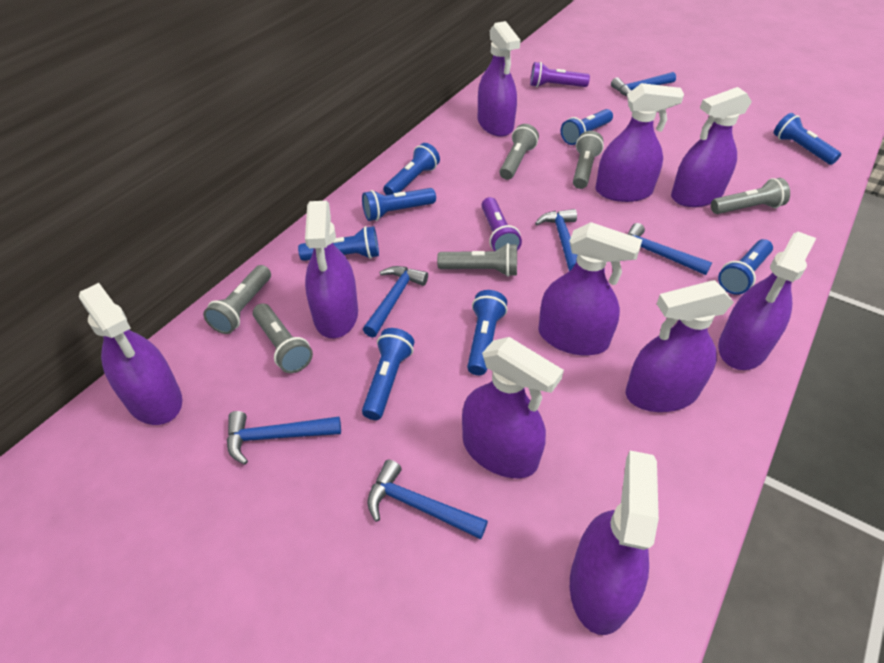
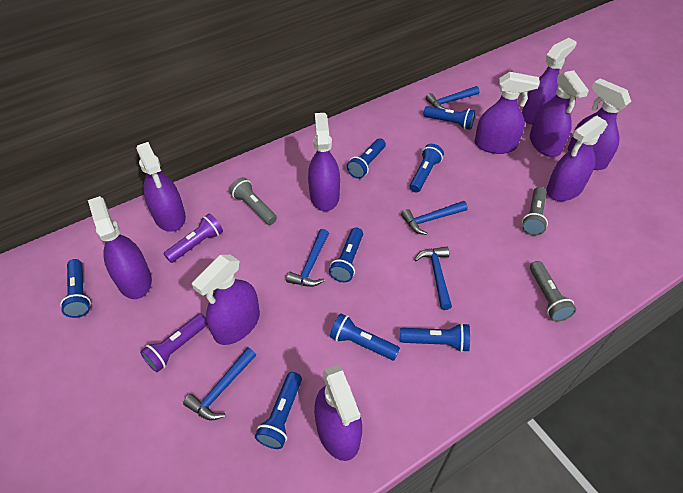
blue hammer: [227,411,341,465] [363,266,428,337] [367,460,488,539] [535,209,577,271] [611,72,676,96] [628,223,712,275] = 6 -> [183,347,256,421] [286,229,329,287] [401,201,468,235] [414,247,452,310] [426,86,479,109] = 5
grey flashlight: [203,265,271,334] [253,303,313,373] [437,243,517,277] [499,124,539,180] [573,131,604,189] [711,178,790,214] = 6 -> [229,177,277,225] [522,187,548,235] [530,261,576,322] = 3

